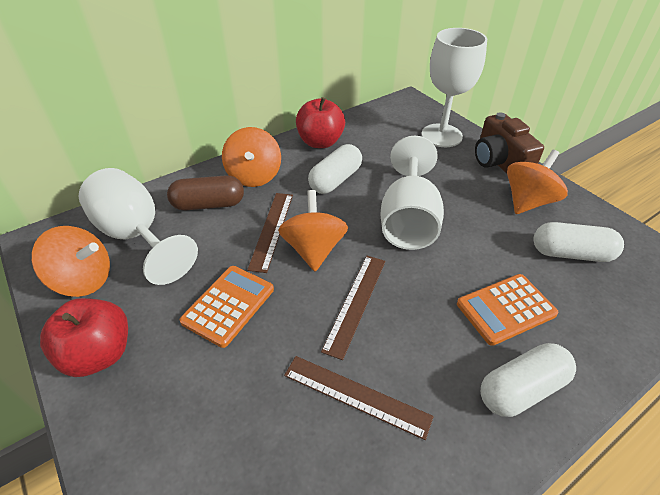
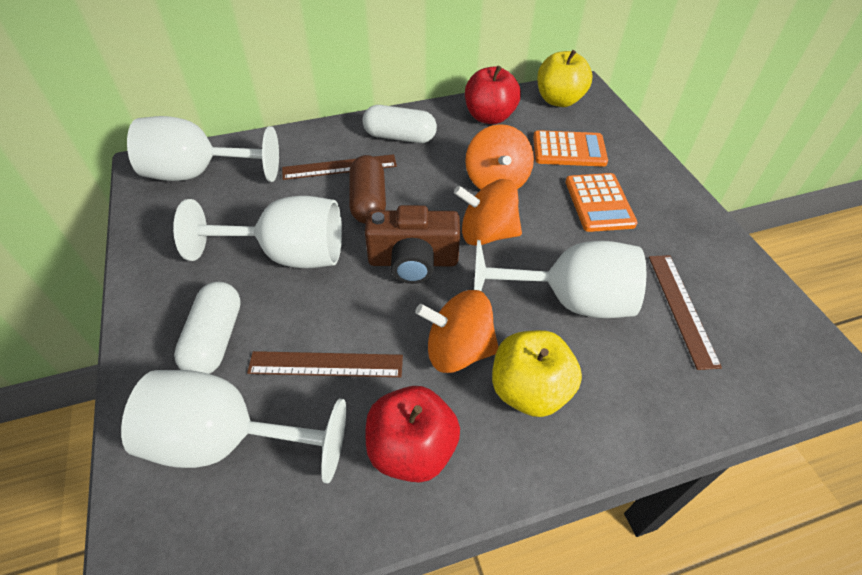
orange spinning top: [32,226,110,297] [222,127,281,187] [278,190,348,271] [507,150,568,214] = 4 -> [415,290,498,373] [454,179,522,246] [465,124,534,190] = 3
white capsule: [308,144,362,194] [481,343,576,417] [533,222,624,262] = 3 -> [174,282,241,374] [363,105,437,143] = 2
white goblet: [78,168,198,285] [381,136,444,250] [421,28,487,147] = 3 -> [121,370,346,483] [127,116,279,182] [173,196,342,268] [474,240,646,318] = 4
yellow apple: none = 0 -> [492,330,582,417] [537,50,593,107] = 2

